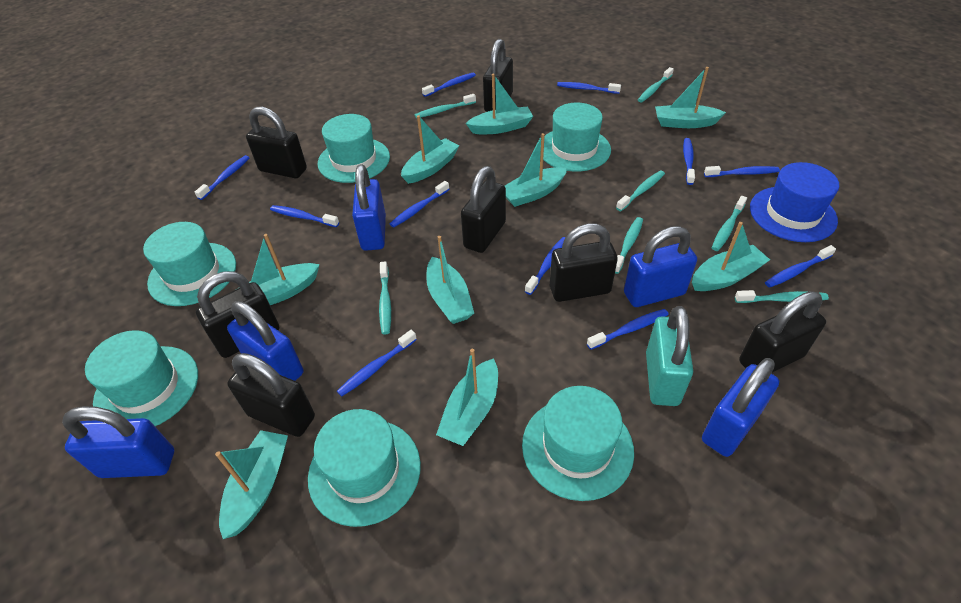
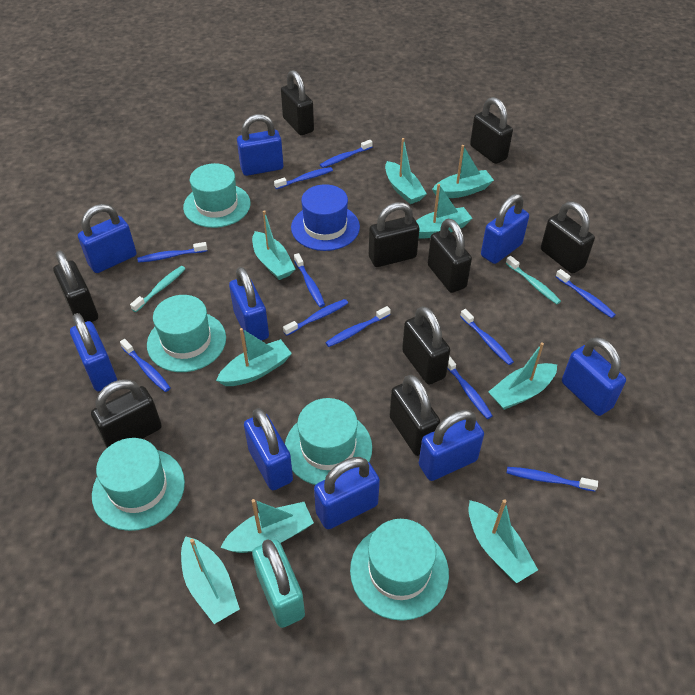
black padlock: [196,271,279,358] [227,353,315,437] [246,107,307,178] [461,166,506,253] [483,39,513,112] [550,224,618,302] [739,291,826,373] = 7 -> [53,250,98,322] [91,379,162,448] [281,70,314,135] [369,202,420,267] [390,375,440,456] [402,306,450,384] [428,219,472,293] [470,97,513,164] [541,201,595,274] = 9
blue padlock: [62,406,174,478] [227,301,304,381] [352,164,386,251] [624,226,697,307] [702,358,779,457] = 5 -> [70,313,117,391] [78,204,137,273] [229,267,269,341] [237,114,283,176] [244,408,293,490] [314,457,380,529] [419,410,484,481] [481,194,529,264] [562,337,626,416] = 9
turquoise hat: [85,330,198,426] [143,222,236,306] [308,409,421,527] [318,114,390,183] [522,386,634,501] [540,103,611,172] = 6 -> [92,438,185,531] [147,295,226,372] [183,163,251,228] [285,398,372,485] [350,519,449,621] = 5
turquoise toothbrush: [379,261,391,335] [415,94,476,118] [615,217,643,274] [616,171,665,211] [638,67,674,102] [712,196,747,251] [735,290,829,303] = 7 -> [130,266,186,312] [506,256,561,304] = 2

